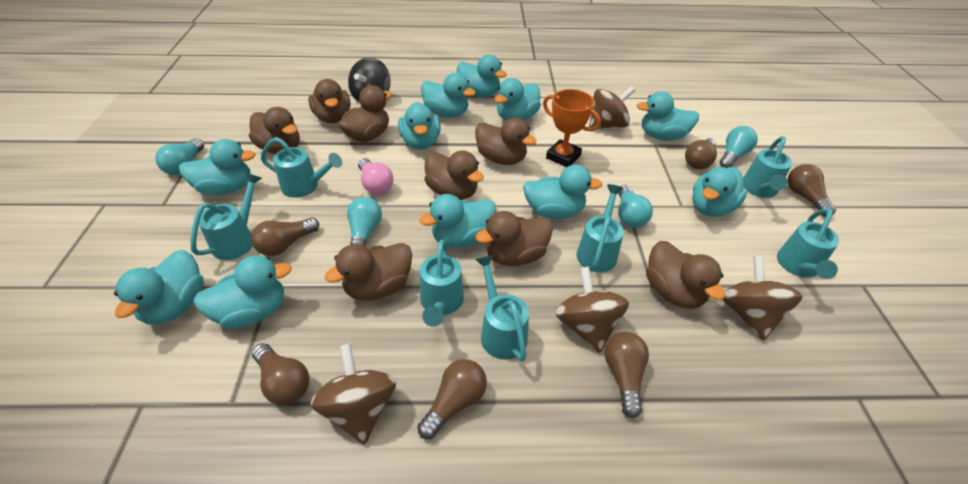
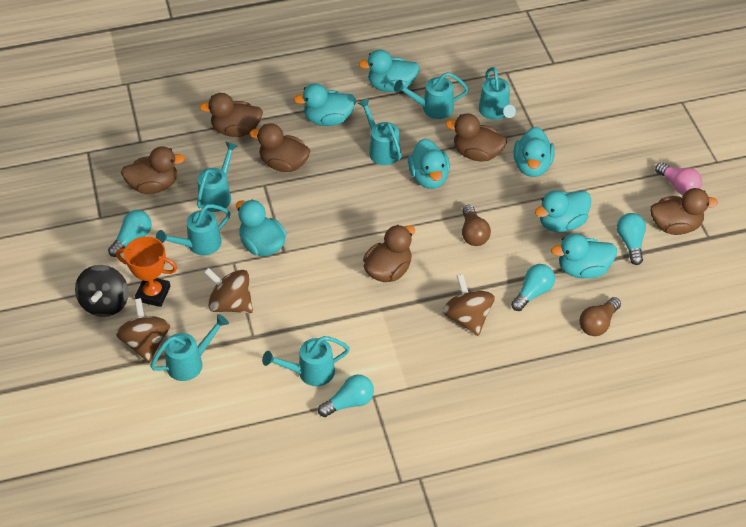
brown duck: [249,107,300,154] [308,79,351,123] [324,243,412,301] [338,85,392,142] [424,151,484,200] [475,117,537,165] [475,211,553,266] [646,241,725,309] = 8 -> [121,147,185,194] [199,93,263,137] [250,123,311,172] [363,225,415,282] [446,113,507,162] [650,188,718,235] = 6
brown light bulb: [251,217,319,256] [252,343,310,405] [417,359,487,439] [604,332,649,418] [685,138,717,169] [787,164,836,217] = 6 -> [462,205,491,246] [579,297,621,336] = 2
brown spinning top: [310,344,396,445] [555,267,629,353] [589,86,635,129] [723,256,803,341] = 4 -> [116,298,171,363] [204,268,253,313] [443,274,495,336] = 3
turquoise duck: [114,250,204,325] [179,139,256,195] [193,255,292,328] [398,102,441,150] [419,194,496,248] [421,73,476,117] [457,54,507,97] [494,78,541,121] [523,165,602,219] [637,91,699,141] [692,167,747,217] = 11 -> [236,200,287,256] [293,83,356,126] [358,49,419,92] [408,138,450,189] [514,127,555,177] [535,191,591,232] [551,233,617,278] = 7

